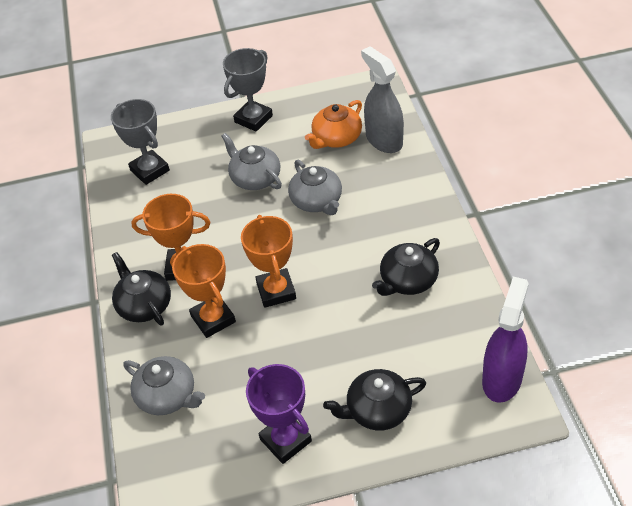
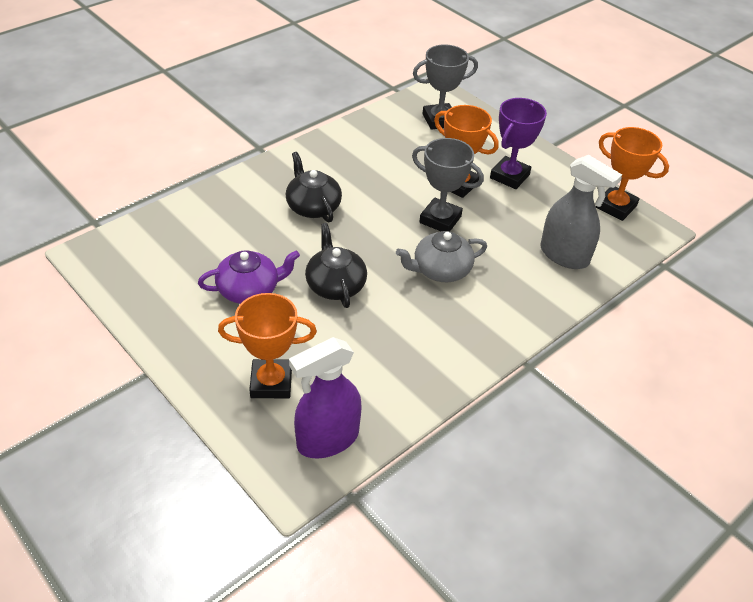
black teapot: [112,252,171,325] [323,369,426,431] [372,238,440,296] = 3 -> [286,152,342,223] [305,223,367,308] = 2
grey teapot: [123,356,205,415] [221,133,282,190] [288,160,342,215] = 3 -> [396,231,487,282] = 1
orange teapot: [305,100,362,149] = 1 -> none = 0
purple teapot: none = 0 -> [198,250,300,304] = 1

